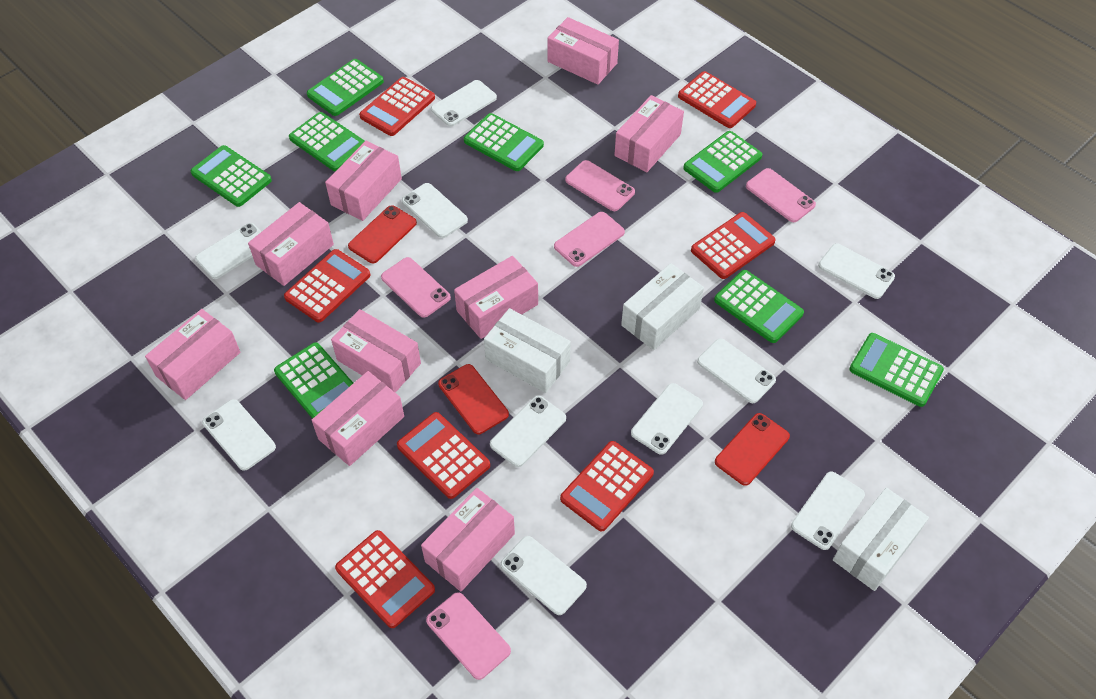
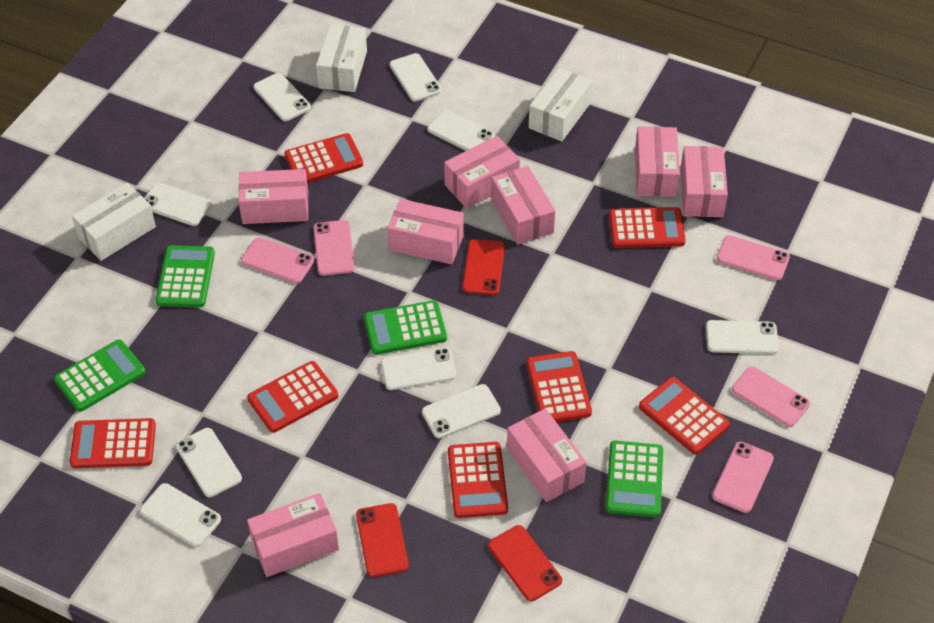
green calculator: [191,145,272,207] [274,342,353,419] [289,112,365,171] [307,59,384,116] [464,113,544,171] [683,131,762,193] [714,270,804,343] [849,333,944,407] = 8 -> [54,339,146,412] [155,245,215,307] [364,300,447,355] [606,441,663,517] = 4
pink box: [145,309,240,400] [248,202,334,286] [312,371,404,466] [325,141,402,221] [331,309,421,393] [421,488,515,591] [454,256,538,339] [548,17,619,85] [614,95,684,172] = 9 -> [238,169,308,224] [247,493,339,577] [388,199,464,264] [444,136,520,208] [491,166,555,245] [507,409,586,502] [635,126,680,197] [680,146,728,217] = 8
white phone: [195,223,261,279] [202,399,276,471] [402,183,468,238] [431,80,497,127] [490,396,566,467] [500,536,587,615] [631,383,703,455] [697,338,776,403] [791,471,865,550] [818,243,895,299] = 10 -> [140,483,221,547] [144,183,212,226] [176,428,242,497] [253,73,311,121] [381,348,456,390] [390,53,442,102] [422,384,501,438] [427,110,495,151] [706,320,779,354] = 9

